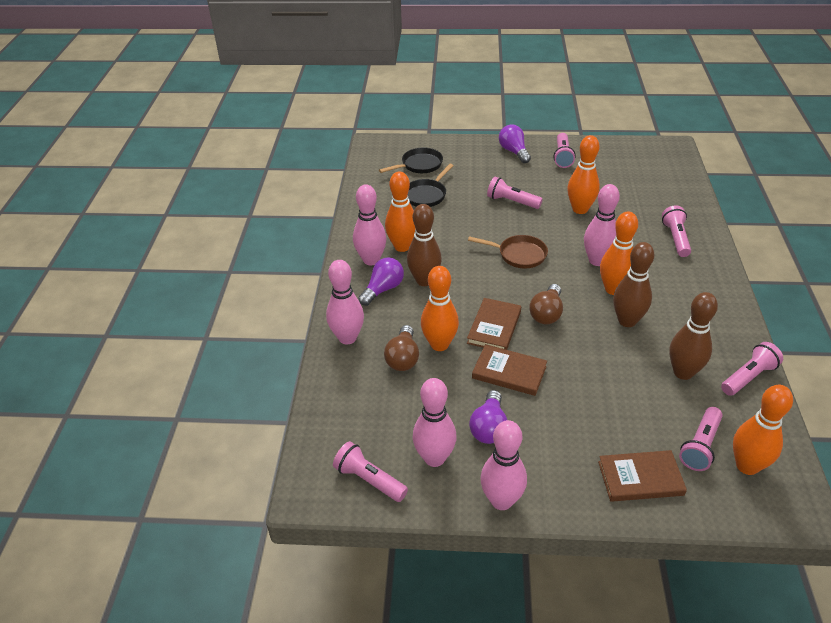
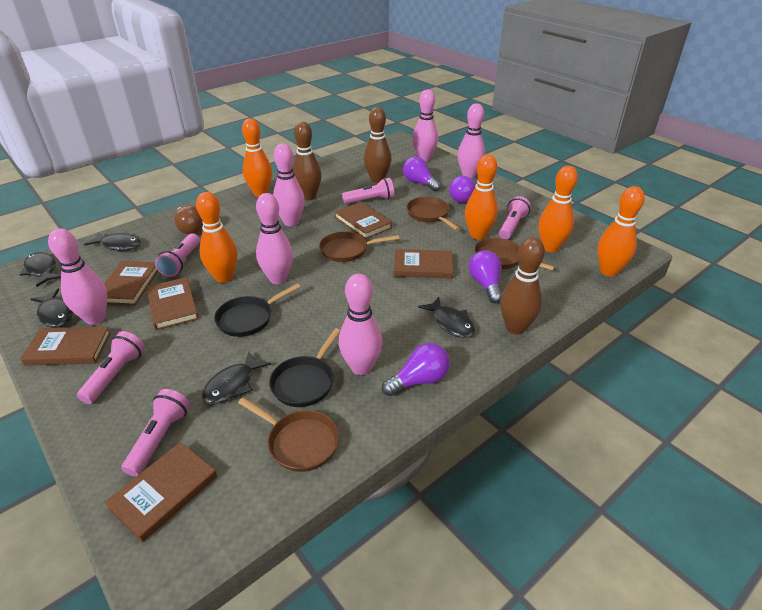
black fish: none = 0 -> [20,252,61,287] [31,289,73,328] [84,232,141,251] [202,352,271,404] [418,297,475,338] = 5
brown book: [467,298,521,350] [472,344,547,396] [598,450,687,502] = 3 -> [20,326,111,366] [104,261,158,305] [104,442,217,542] [147,277,199,330] [335,202,392,239] [394,249,453,279] = 6
brown light bulb: [384,325,419,371] [529,284,563,324] = 2 -> [174,205,203,235] = 1
brown pan: [468,235,548,268] = 1 -> [238,397,339,472] [319,232,399,262] [407,197,460,230] [474,238,555,271] = 4
pink bowling pin: [326,260,364,344] [353,184,387,265] [413,378,457,467] [480,420,527,510] [584,184,620,266] = 5 -> [48,228,107,325] [256,193,293,284] [273,144,305,227] [339,274,383,375] [412,89,438,162] [458,103,485,179] = 6
pink flashlight: [333,441,408,502] [487,176,543,209] [553,133,576,168] [662,205,691,257] [679,407,723,471] [721,342,783,396] = 6 -> [77,331,145,404] [121,389,190,477] [155,233,200,277] [342,178,394,204] [499,196,531,239] = 5
purple light bulb: [358,257,404,306] [469,390,507,444] [499,124,531,163] = 3 -> [382,343,450,396] [403,157,441,191] [449,176,475,203] [468,250,502,303] = 4

